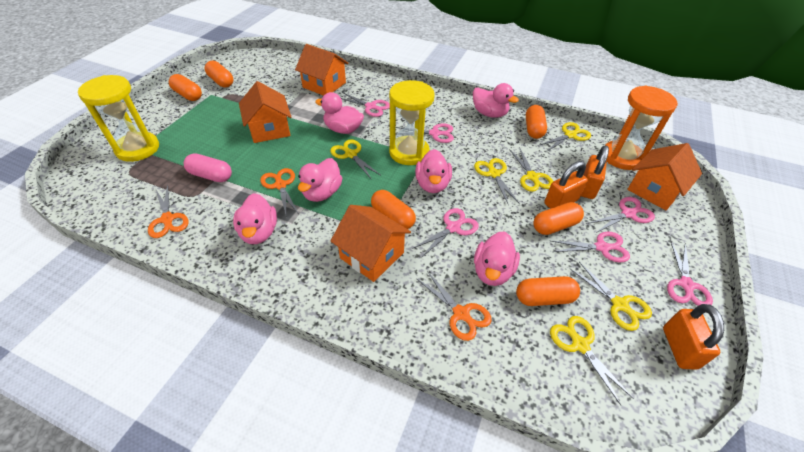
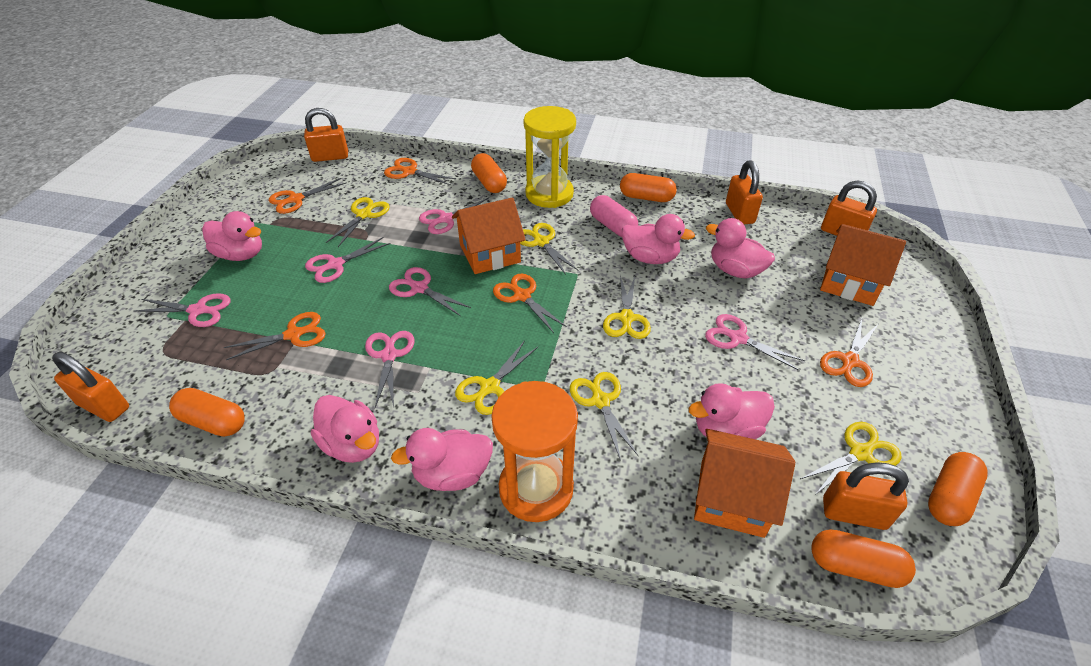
orange capsule: [169,74,202,101] [204,60,233,88] [371,190,416,229] [516,276,580,306] [526,105,547,139] [533,202,584,235] = 6 -> [169,388,245,437] [471,153,507,193] [620,173,677,202] [811,529,916,588] [928,452,988,526] = 5
orange house: [239,81,291,143] [295,44,348,96] [331,205,411,282] [627,143,702,210] = 4 -> [452,198,526,274] [694,429,795,538] [820,224,906,306] = 3
orange padlock: [544,161,588,209] [581,145,609,199] [663,304,724,370] = 3 -> [52,352,129,422] [304,108,348,162] [726,160,763,224] [821,180,877,236] [823,462,909,530] = 5
orange scissors: [148,185,189,238] [260,168,299,218] [416,271,492,341] = 3 -> [223,312,326,360] [269,178,347,214] [384,158,456,185] [493,274,567,333] [820,319,878,387] = 5
yellow hourglass: [78,75,159,162] [389,80,435,165] = 2 -> [523,106,576,208] = 1

